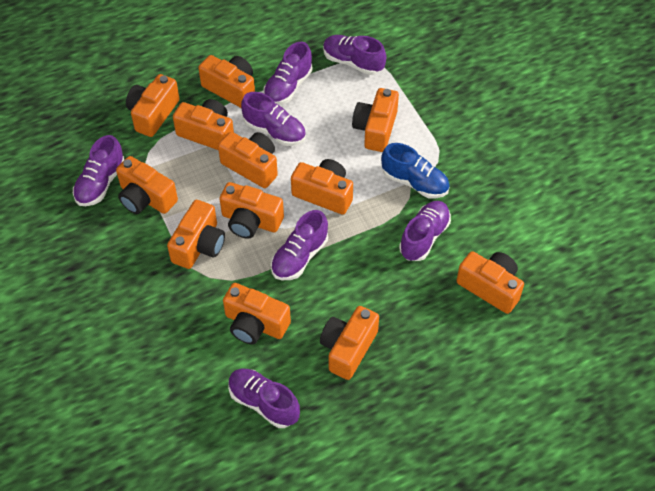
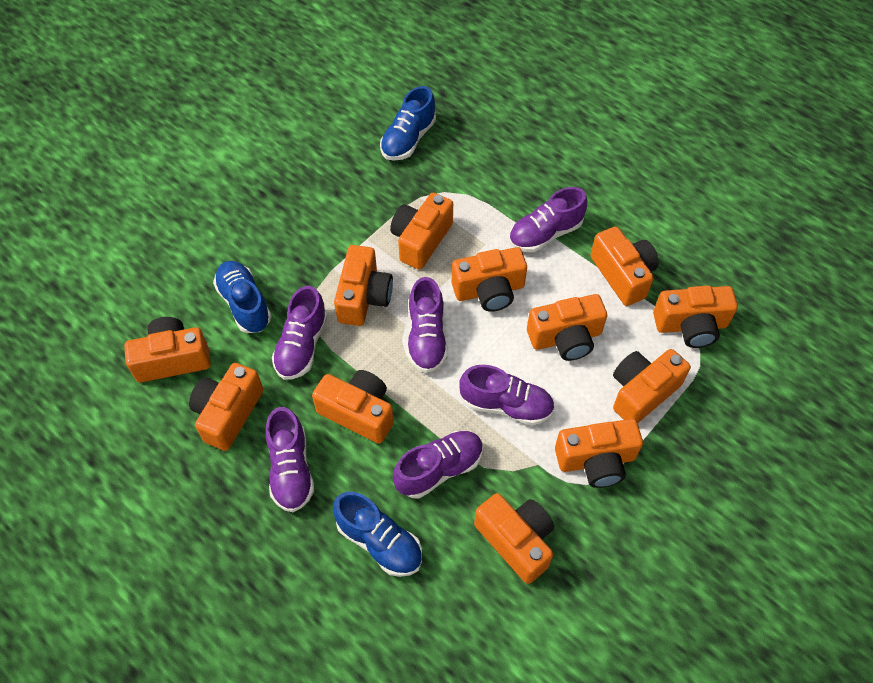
blue shoe: [381,143,450,199] = 1 -> [213,261,271,333] [333,492,422,577] [380,86,436,161] = 3
purple shoe: [73,135,124,206] [228,369,300,428] [241,92,306,146] [263,42,313,105] [271,210,328,280] [323,35,386,75] [399,201,451,261] = 7 -> [266,407,314,512] [272,286,328,380] [393,431,483,499] [407,277,448,373] [459,365,554,425] [509,187,587,253] = 6

